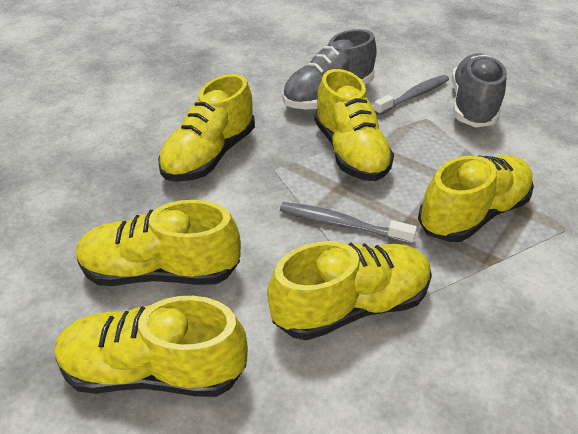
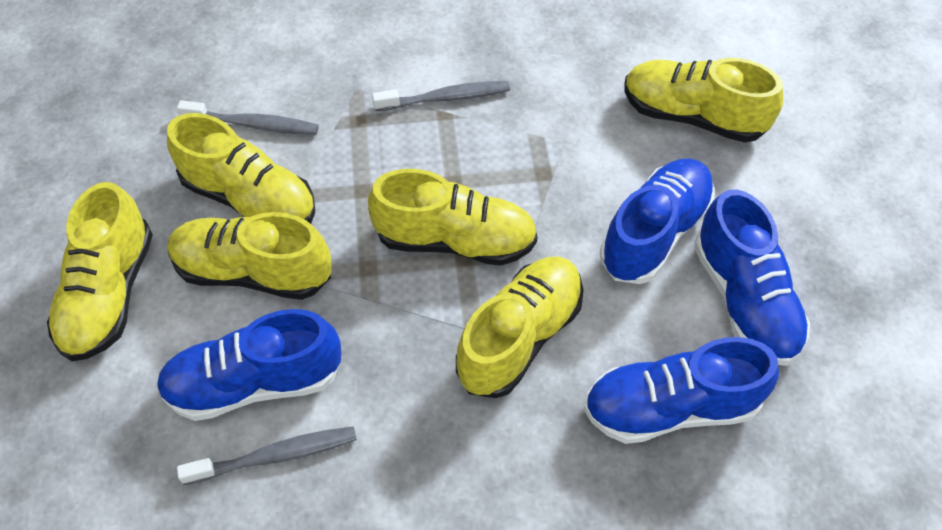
blue shoe: none = 0 -> [156,309,341,421] [584,337,779,444] [600,159,715,284] [694,189,810,366] = 4
grey shoe: [282,29,377,109] [451,53,507,127] = 2 -> none = 0
grey toothbrush: [280,202,417,244] [374,75,449,115] = 2 -> [177,100,319,135] [177,426,357,485] [372,81,510,111] = 3

